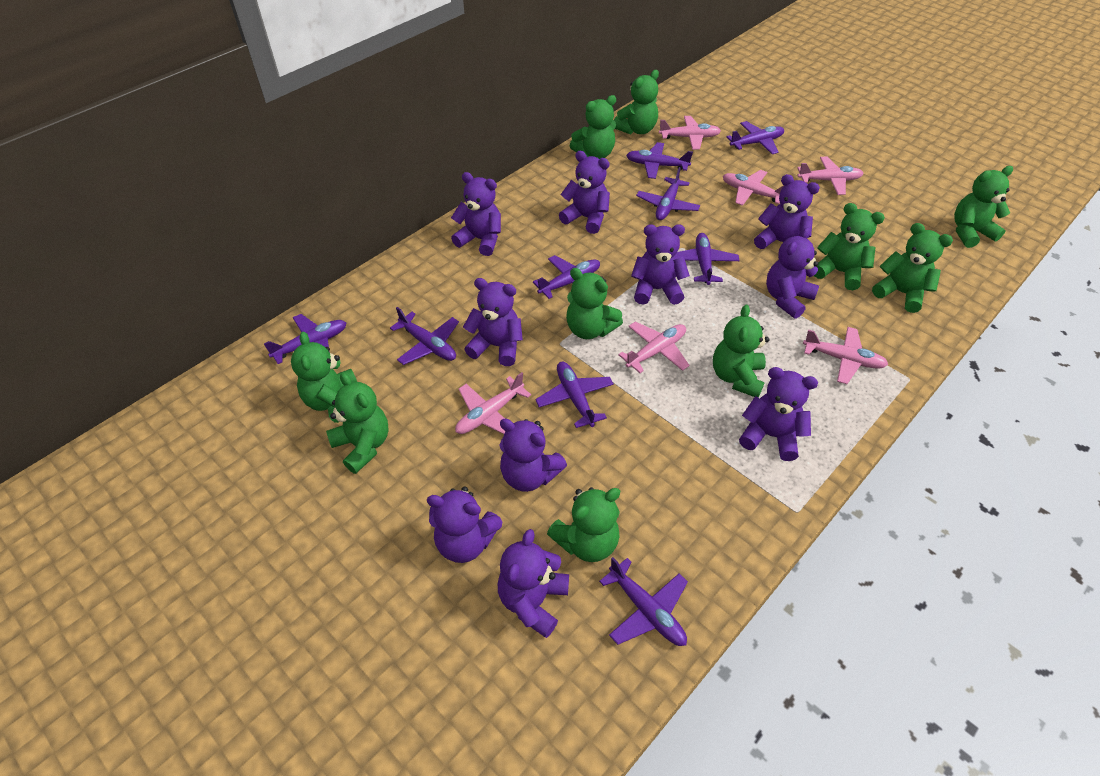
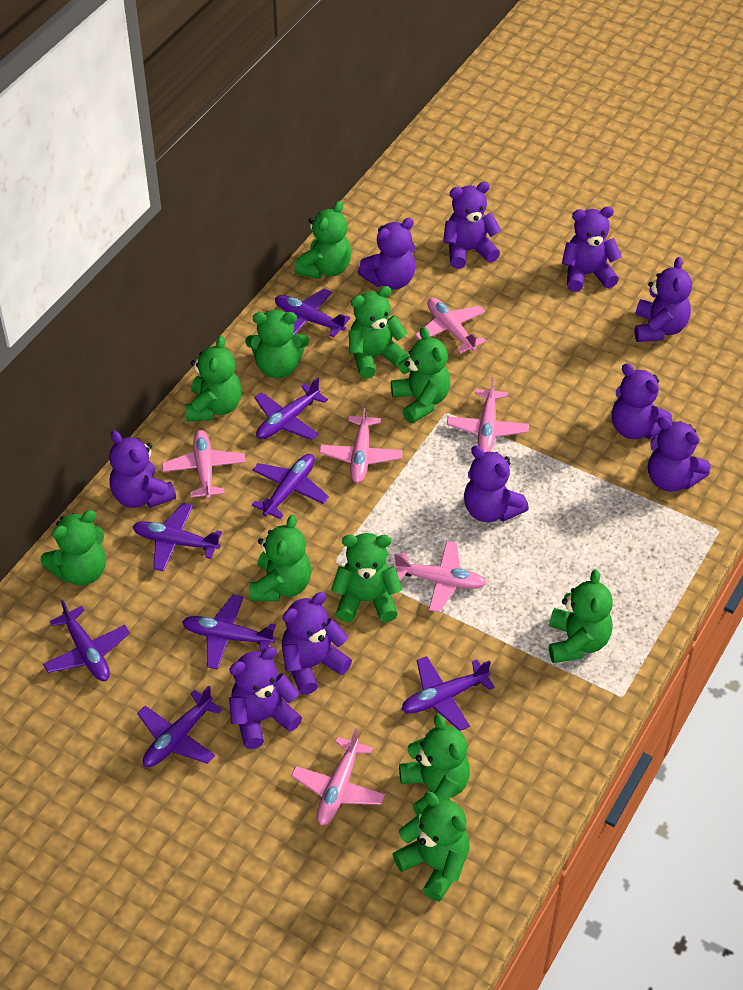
green teddy bear: [291,331,357,413] [326,373,389,474] [547,487,620,562] [566,268,623,339] [570,95,616,159] [614,70,659,135] [713,305,770,397] [814,203,885,290] [872,223,953,313] [954,166,1013,248] = 10 -> [41,510,106,586] [185,335,242,421] [245,310,309,379] [249,515,312,601] [295,201,351,279] [331,533,402,622] [349,286,409,379] [391,327,450,423] [393,792,470,901] [399,714,470,815] [549,570,613,663] = 11
purple plane: [264,314,347,364] [390,307,459,365] [533,255,600,299] [535,362,614,428] [599,557,688,646] [626,142,693,179] [636,167,700,220] [675,233,740,285] [726,121,784,154] = 9 -> [43,600,130,681] [132,503,222,572] [137,686,223,767] [182,595,276,669] [252,454,329,519] [254,377,328,440] [275,288,350,337] [402,656,495,731] = 8

